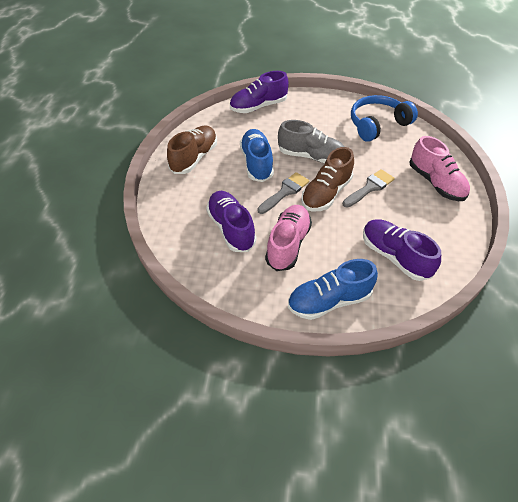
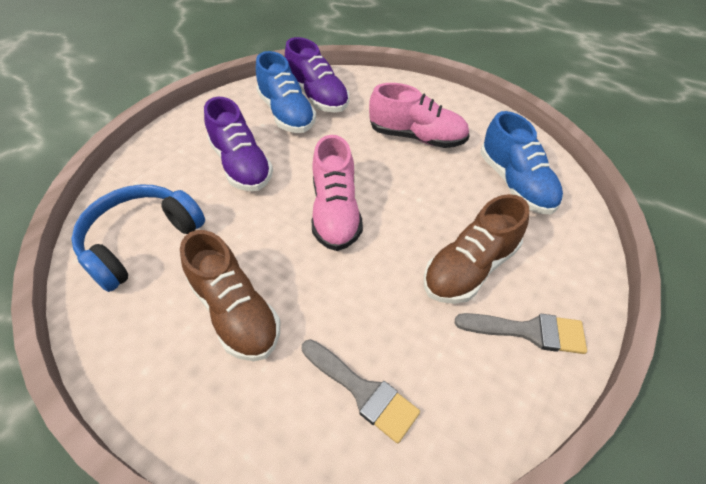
grey shoe: [278,120,345,163] = 1 -> none = 0
purple shoe: [206,191,256,252] [230,71,289,113] [363,219,441,281] = 3 -> [204,97,273,191] [285,37,349,112] = 2

